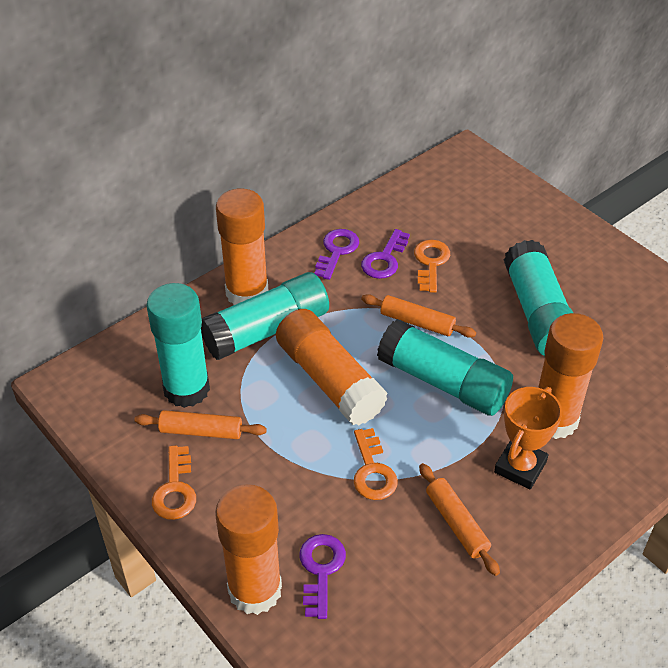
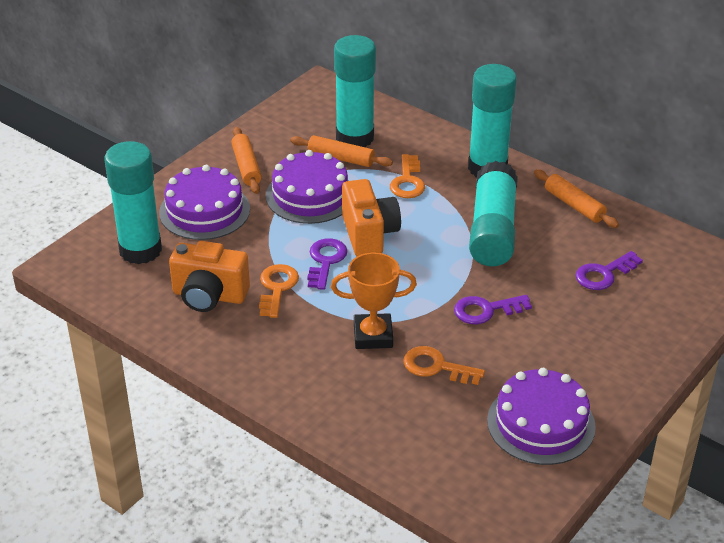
orange camera: none = 0 -> [169,241,250,312] [342,179,401,256] = 2
orange glue stick: [215,484,282,615] [216,188,269,305] [276,309,388,426] [538,313,604,439] = 4 -> none = 0
purple cake: none = 0 -> [159,165,250,240] [266,150,349,224] [487,368,596,465] = 3

